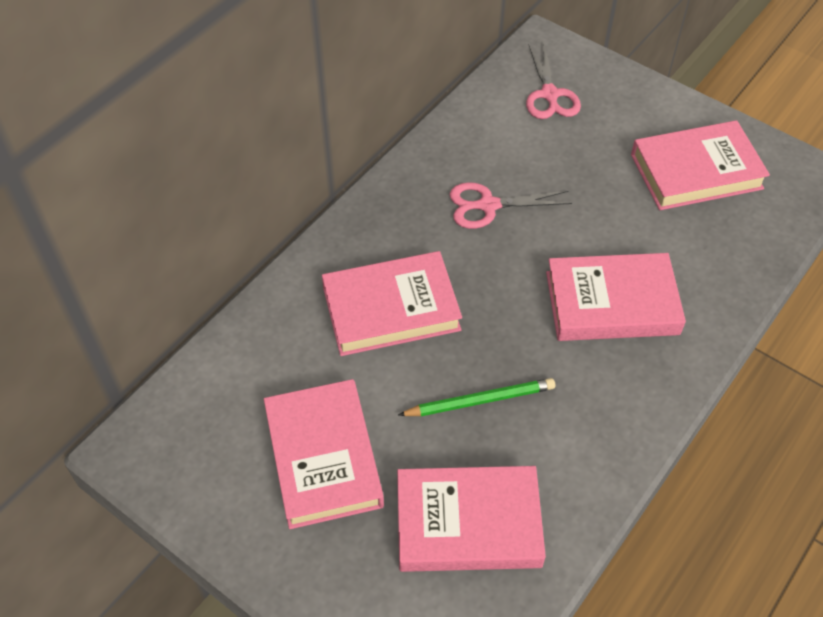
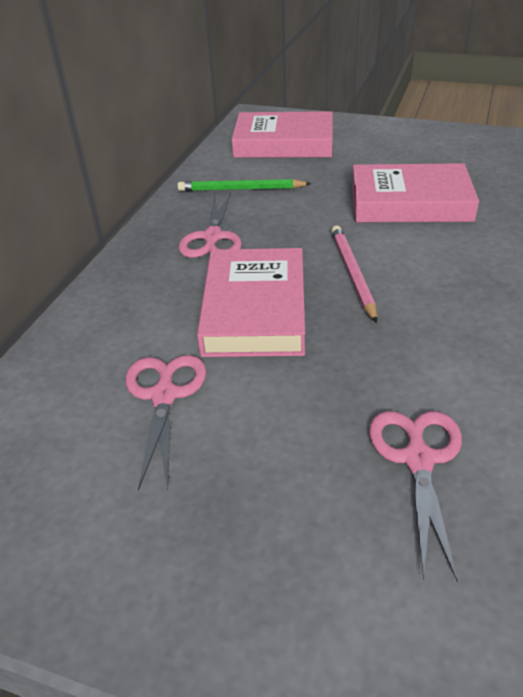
pink book: [264,379,384,529] [322,251,462,356] [397,466,546,572] [546,253,686,341] [631,120,770,210] = 5 -> [197,248,305,357] [231,111,333,158] [352,163,479,222] = 3
pink pencil: none = 0 -> [331,225,377,323] = 1
pink scissors: [450,182,572,229] [526,43,581,119] = 2 -> [125,355,206,491] [178,192,242,258] [369,411,462,582] = 3

